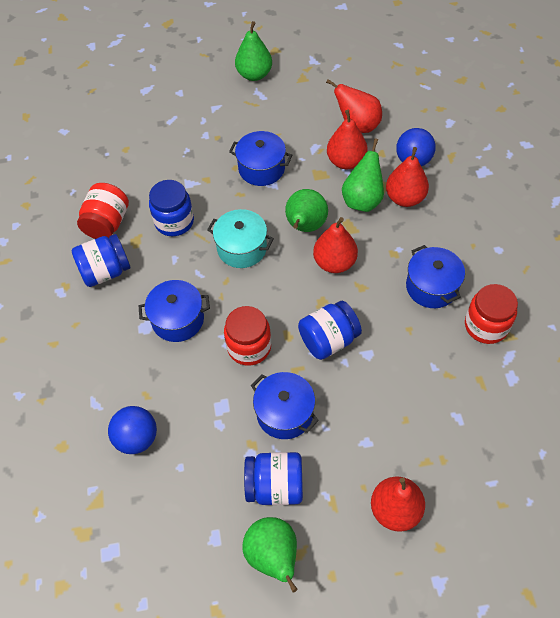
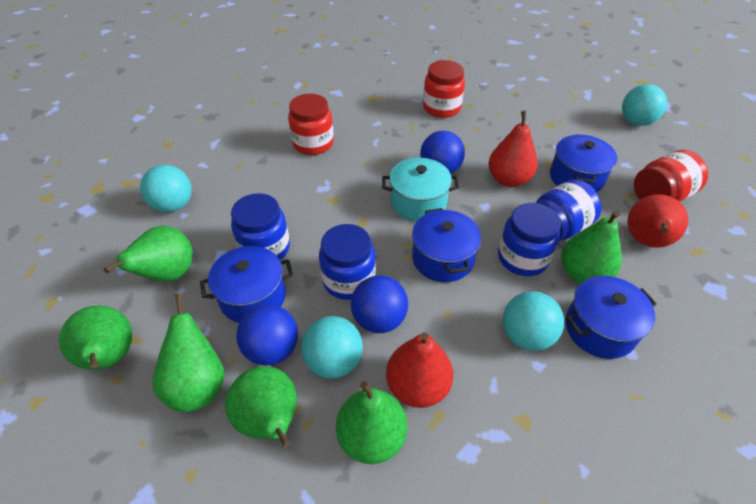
blue ball: [108,406,157,454] [396,128,436,166] = 2 -> [236,305,298,366] [351,275,408,333] [420,131,465,174] = 3
green pear: [235,21,272,81] [243,517,298,592] [285,189,328,232] [342,139,384,212] = 4 -> [59,305,133,370] [104,226,193,282] [152,293,225,412] [225,366,297,448] [336,381,408,464] [561,211,622,284] = 6
red pear: [313,217,358,273] [326,79,382,133] [327,110,368,169] [371,477,425,532] [386,147,429,207] = 5 -> [386,332,453,408] [489,111,538,187] [627,194,688,248] = 3
turquoise ball: none = 0 -> [140,165,192,213] [301,316,363,379] [502,291,564,351] [622,84,667,126] = 4

